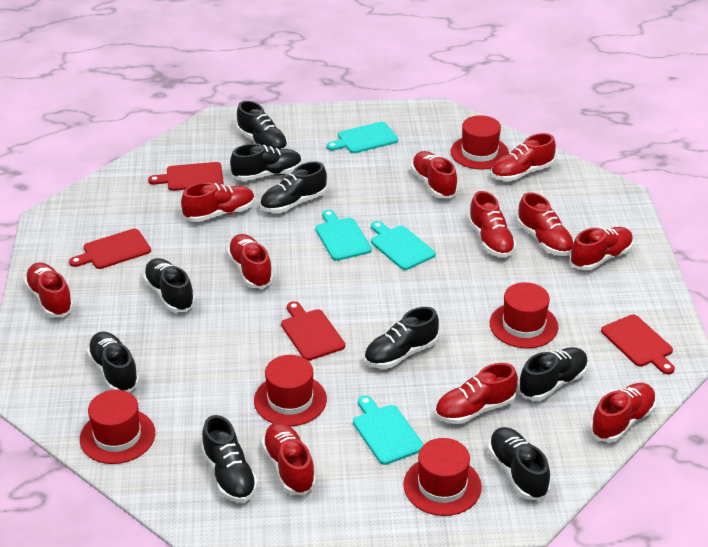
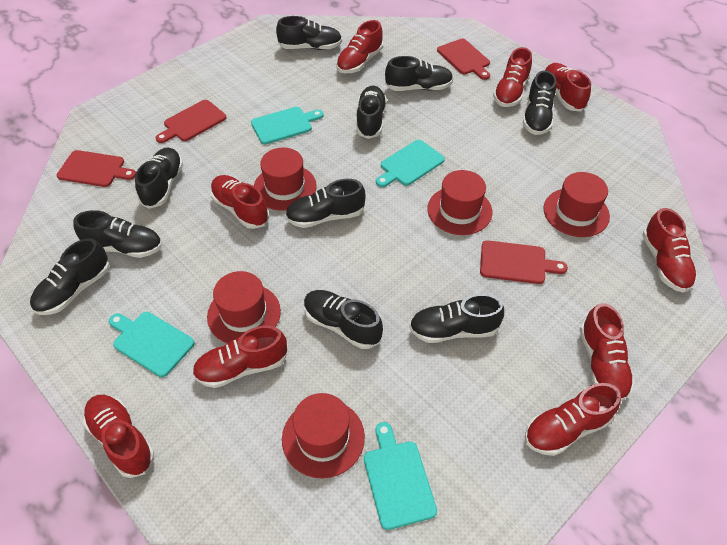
black shoe: [87,331,140,393] [143,258,195,313] [201,415,258,502] [230,144,302,181] [237,101,288,149] [260,162,327,213] [364,307,439,369] [488,427,550,500] [518,347,588,401] = 9 -> [30,238,110,315] [73,210,162,258] [135,148,183,209] [276,16,342,50] [285,179,365,228] [304,290,383,349] [356,86,387,139] [385,56,453,91] [409,294,504,343] [523,70,556,135] = 10
red shoe: [24,262,74,317] [181,183,255,222] [227,234,274,289] [262,422,316,495] [411,151,458,199] [435,363,518,424] [468,191,516,258] [491,133,556,181] [517,192,574,256] [570,227,633,270] [590,383,656,442] = 11 -> [83,395,155,478] [192,326,288,388] [210,175,269,229] [336,20,383,73] [493,47,532,107] [525,383,621,456] [545,63,591,111] [580,303,635,401] [642,208,697,293] = 9

